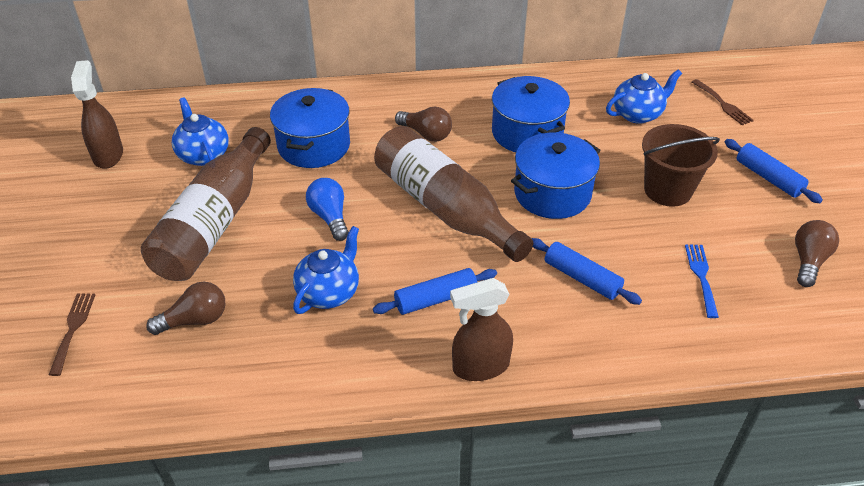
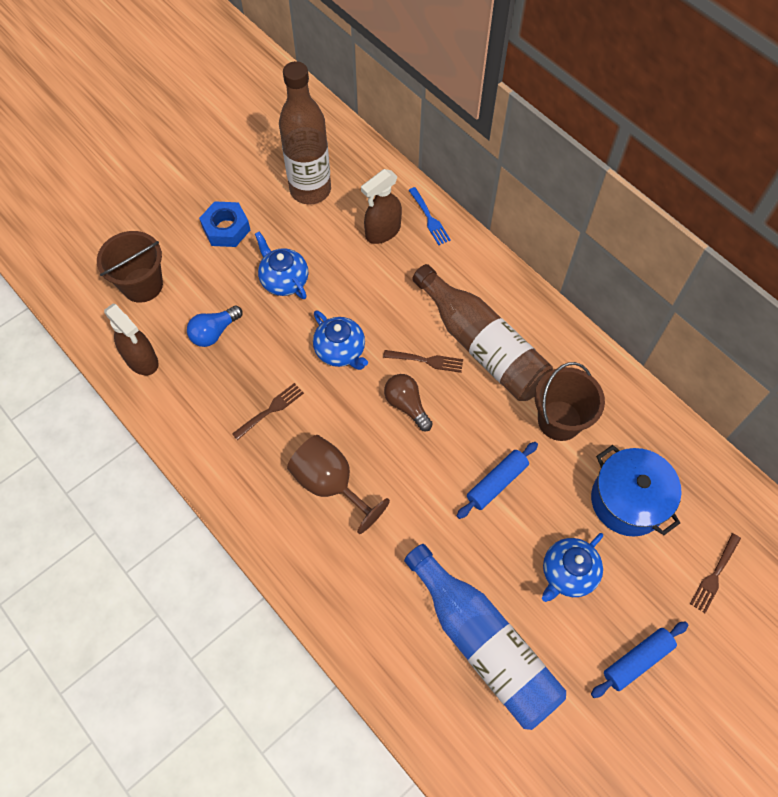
blue bottle: none = 0 -> [404,544,566,730] = 1
blue nut: none = 0 -> [199,201,250,247] = 1
blue pot: [270,88,350,168] [492,76,570,152] [511,132,601,219] = 3 -> [591,445,682,537] = 1
blue rolling pin: [373,268,497,315] [532,238,642,305] [725,139,823,203] = 3 -> [457,442,538,519] [591,621,688,698] = 2
brown bucket: [642,124,720,207] = 1 -> [97,231,163,303] [535,362,605,441] = 2
brown fork: [49,294,95,376] [692,79,754,125] = 2 -> [232,383,304,440] [383,350,463,373] [690,533,741,613] = 3
brown goblet: none = 0 -> [287,435,390,534] = 1
brown light bulb: [146,282,225,335] [395,107,452,142] [795,220,839,287] = 3 -> [384,374,433,431] = 1

